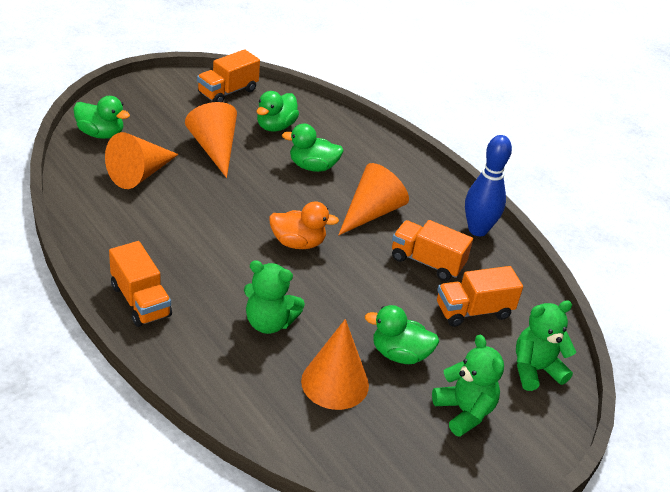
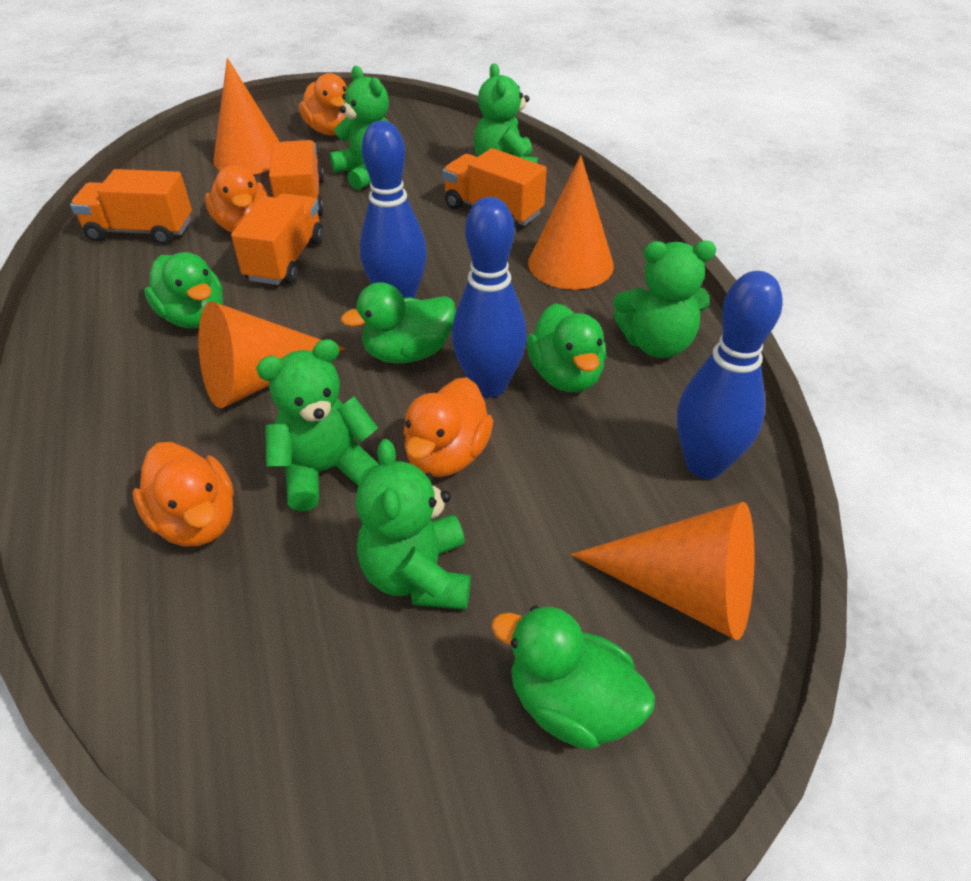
blue bowling pin: [465,135,512,236] = 1 -> [360,120,427,298] [452,197,527,398] [677,271,783,479] = 3
green teddy bear: [244,260,305,334] [432,335,504,437] [516,300,576,391] = 3 -> [256,339,379,511] [330,66,389,190] [356,439,471,610] [474,63,538,164] [614,241,716,358] = 5
orange duck: [269,201,339,249] = 1 -> [133,442,234,546] [205,165,268,232] [299,73,347,135] [404,377,493,477] = 4

